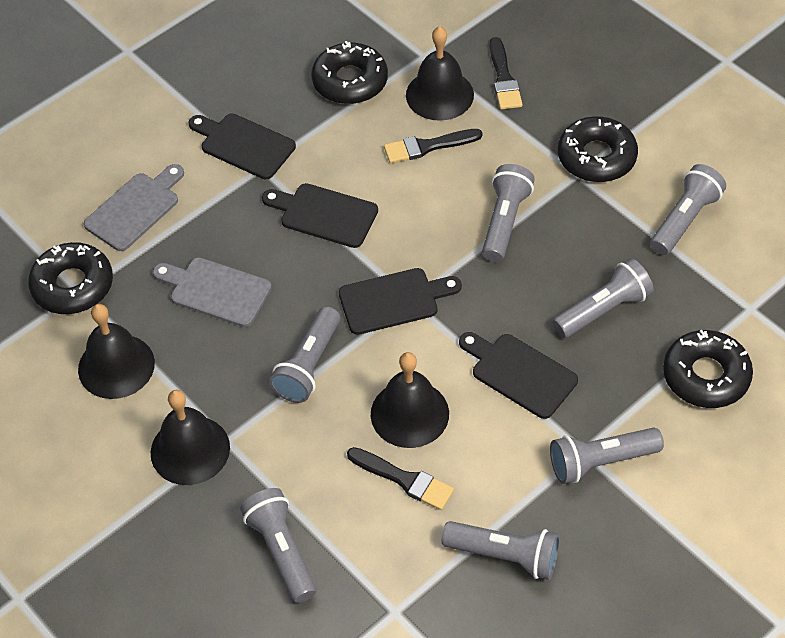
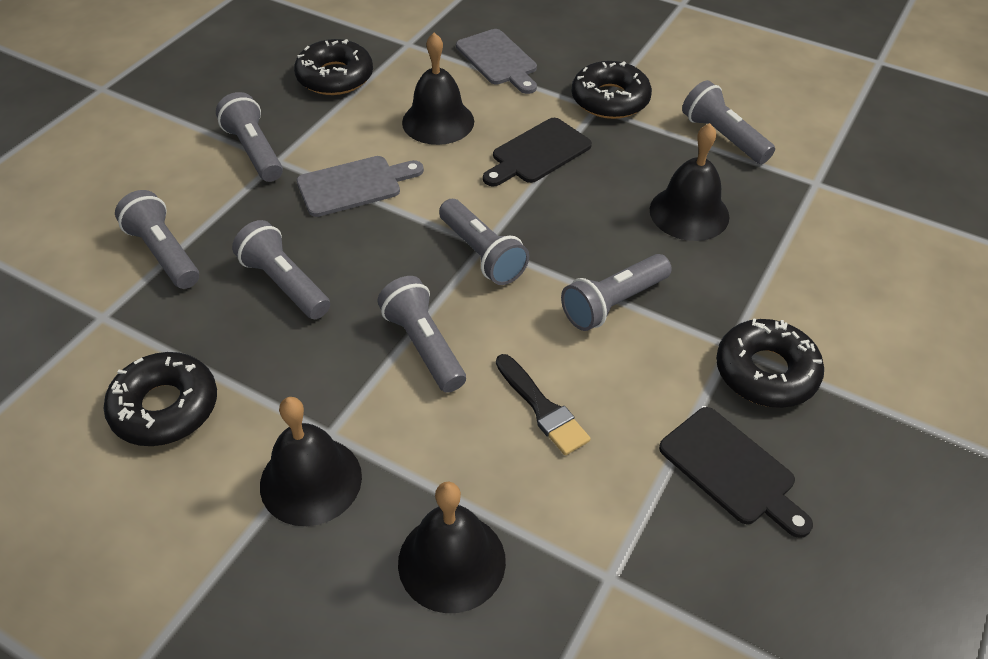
black brush: [347,447,454,510] [384,129,482,163] [490,37,522,109] = 3 -> [496,354,591,455] = 1
black cutting board: [189,113,296,179] [262,183,378,248] [339,268,462,335] [459,332,578,419] = 4 -> [483,118,592,187] [659,407,813,538] = 2

